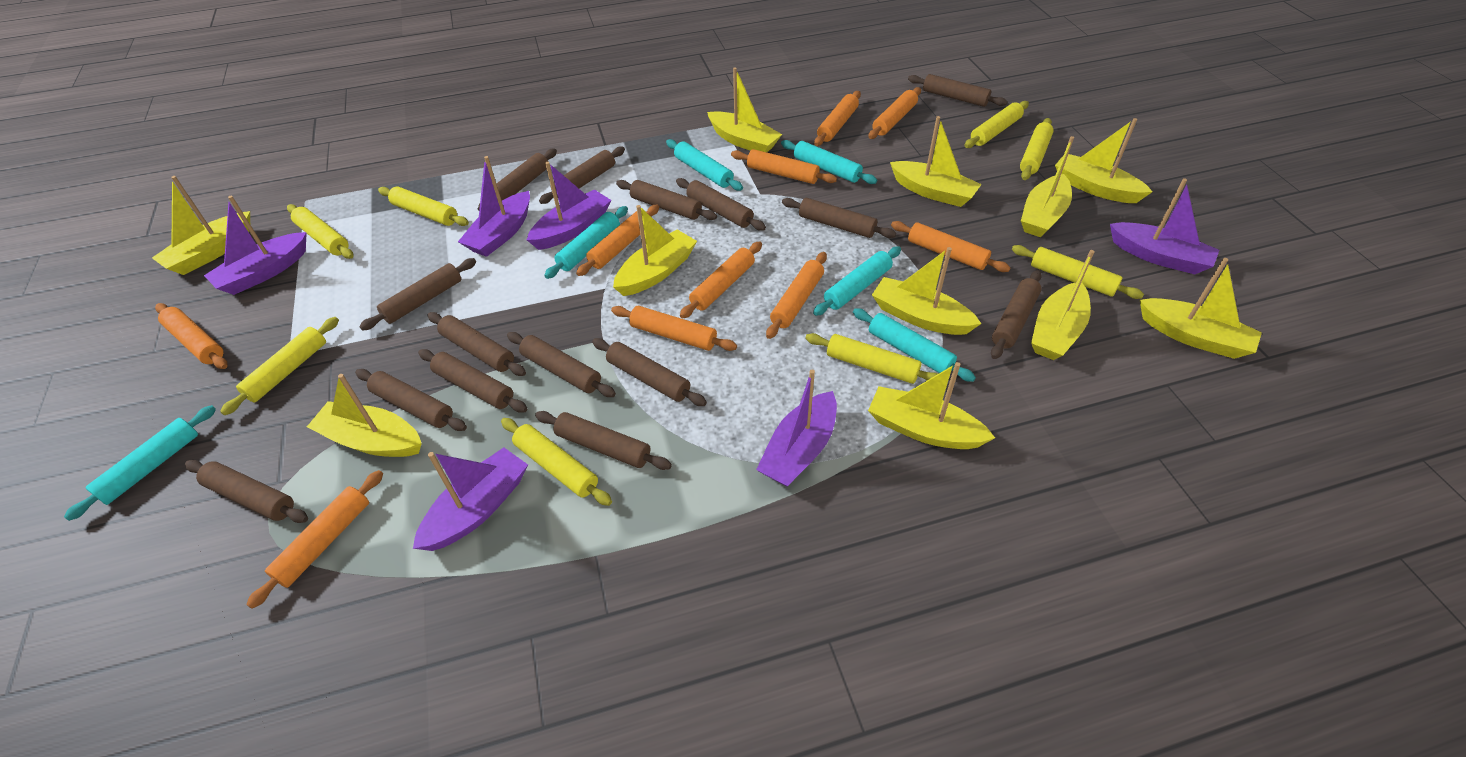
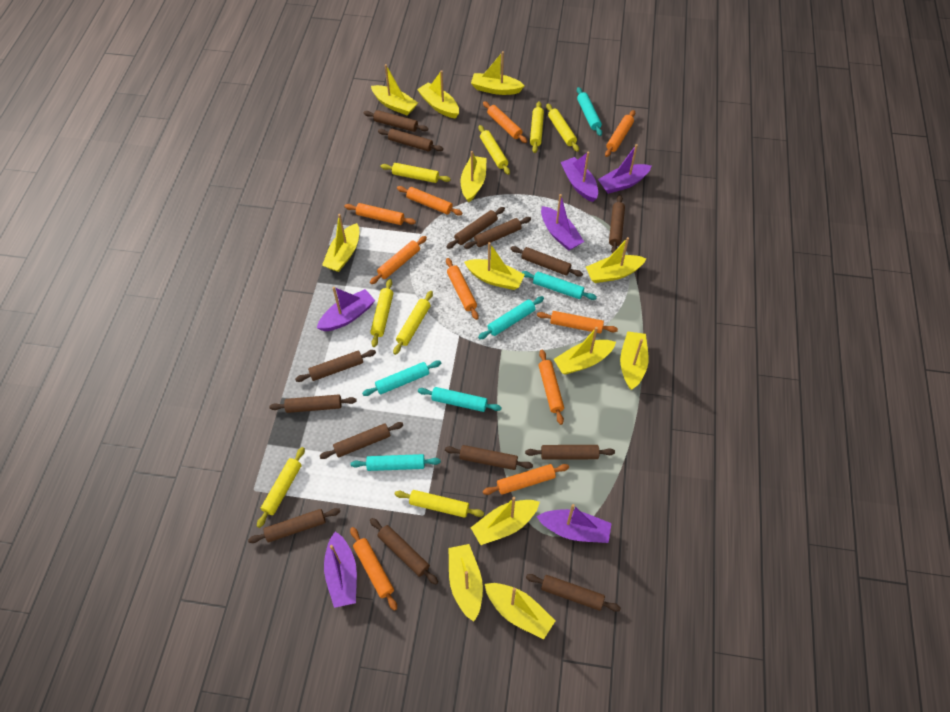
brown rolling pin: [185,460,308,523] [355,369,467,431] [359,258,476,331] [418,349,527,413] [427,312,526,376] [478,149,557,211] [507,332,616,397] [535,411,672,470] [539,147,625,204] [592,338,707,406] [616,180,717,220] [676,178,766,231] [782,198,896,238] [908,74,1008,107] [991,270,1042,359] = 15 -> [248,508,340,543] [269,394,357,413] [295,350,376,382] [320,422,403,459] [363,110,428,132] [370,518,438,585] [378,129,443,152] [445,445,533,470] [447,207,505,249] [464,217,531,249] [510,246,583,277] [525,445,615,460] [526,574,621,612] [609,195,625,254] = 14
yellow boat: [152,176,250,275] [307,374,422,457] [613,205,697,296] [707,67,782,152] [868,362,995,449] [872,247,982,335] [890,116,982,207] [1021,136,1074,237] [1031,250,1095,360] [1055,118,1153,203] [1140,258,1262,359] = 11 -> [322,214,359,272] [371,64,418,116] [417,70,459,119] [449,544,483,622] [460,151,487,203] [464,242,525,290] [471,51,525,95] [471,497,540,545] [485,583,555,639] [554,327,616,375] [586,237,646,283] [620,331,649,390] = 12

